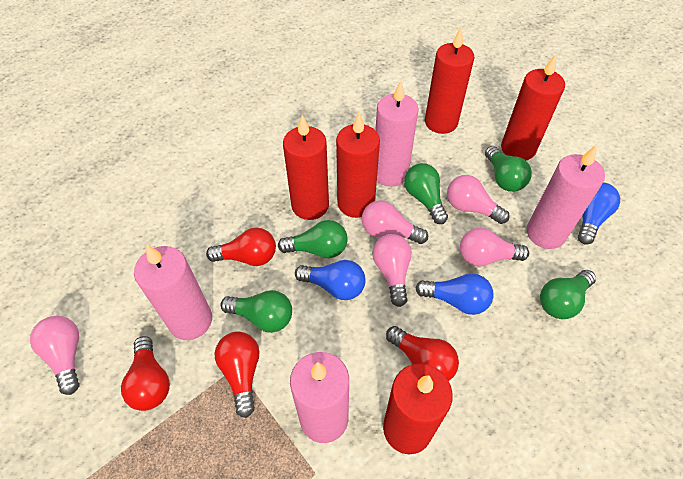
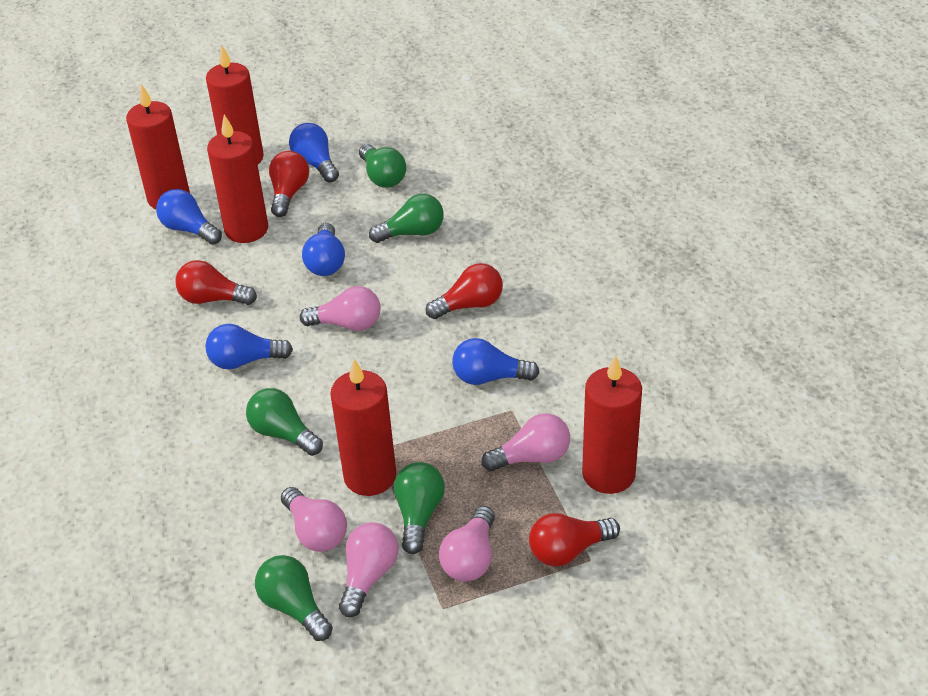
blue light bulb: [295,260,365,300] [415,273,494,315] [578,182,620,245] = 3 -> [156,189,222,245] [205,324,293,369] [289,123,339,183] [302,223,345,276] [452,338,540,385] = 5
pink candle: [134,244,212,340] [290,352,349,443] [375,81,419,187] [527,145,605,249] = 4 -> none = 0

